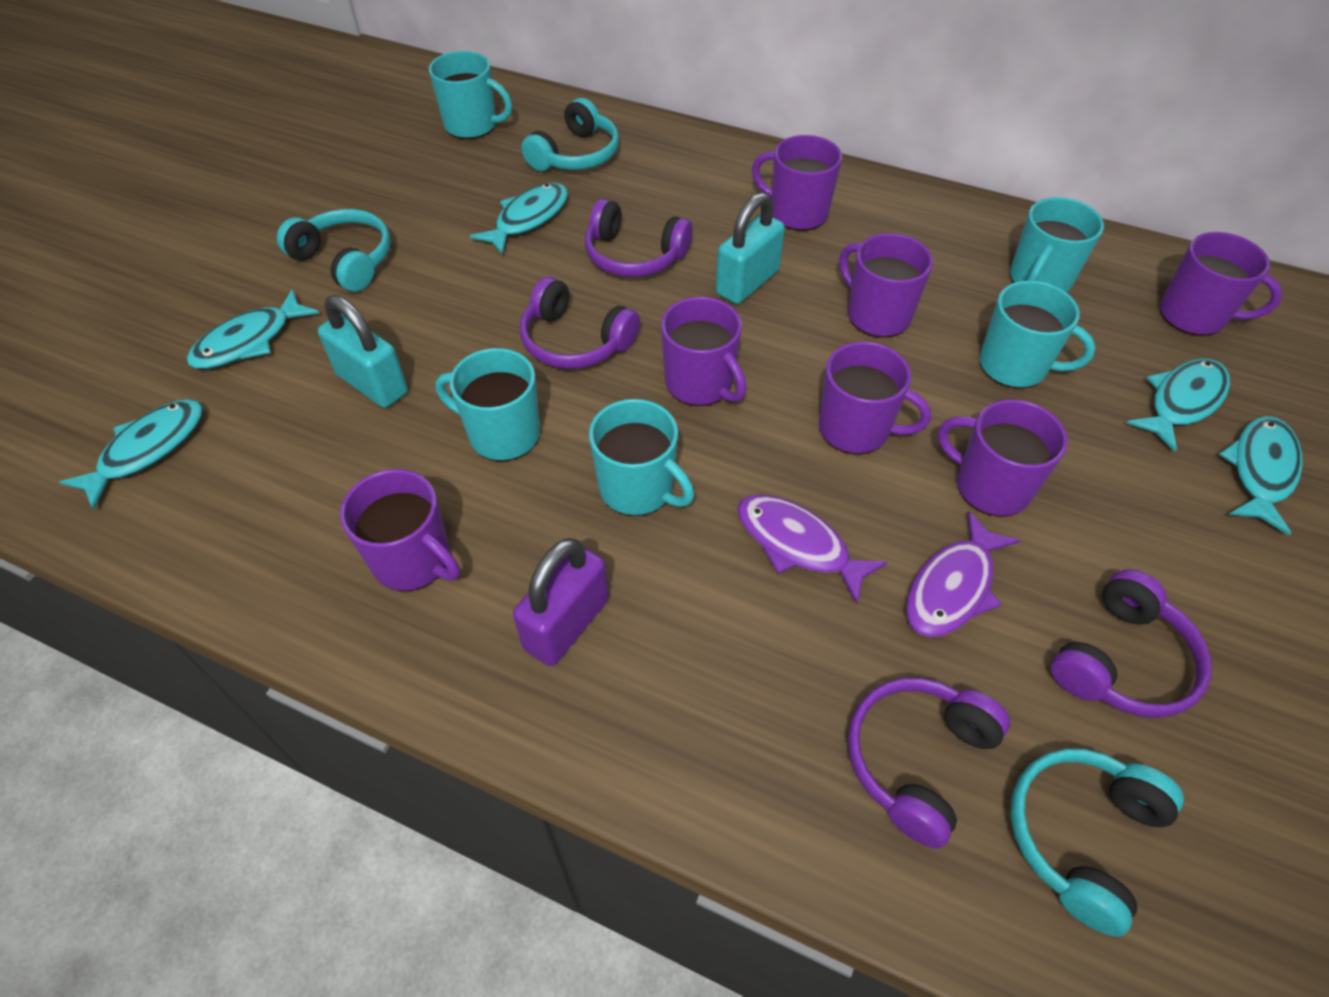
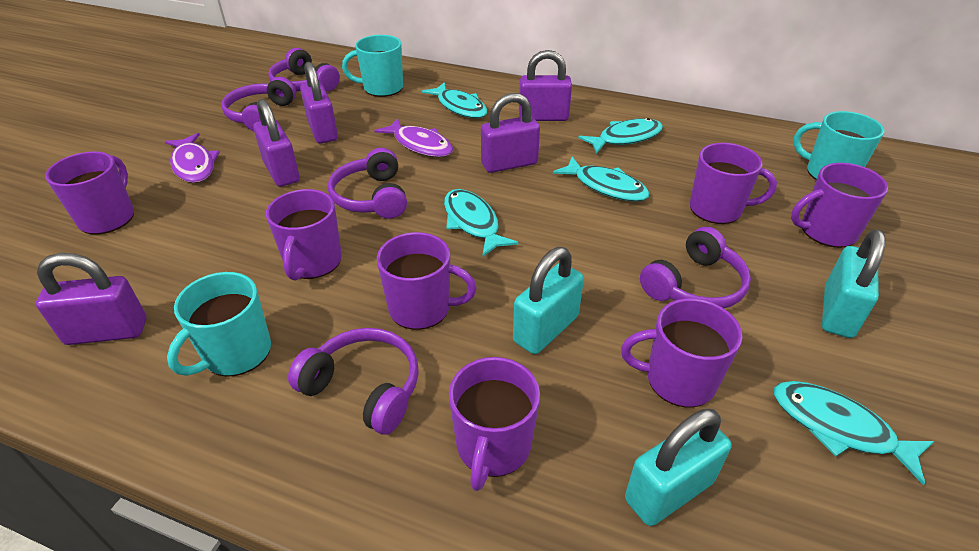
purple headphones: [520,277,640,369] [585,199,693,277] [848,678,1010,849] [1051,569,1212,718] = 4 -> [221,77,296,131] [268,48,340,91] [288,328,419,434] [328,148,407,219] [640,227,751,308] = 5
purple padlock: [513,538,609,666] = 1 -> [36,253,147,345] [253,99,300,187] [300,62,338,143] [481,93,540,173] [519,50,572,121] = 5
turquoise headphones: [277,209,391,292] [521,98,619,171] [1010,748,1184,937] = 3 -> none = 0
turquoise mug: [429,51,512,139] [436,348,540,461] [589,399,694,516] [979,280,1096,389] [1010,197,1104,293] = 5 -> [167,272,271,377] [342,35,403,97] [793,111,884,180] = 3
turquoise padlock: [318,295,408,408] [716,193,785,304] = 2 -> [513,247,584,354] [625,408,732,526] [822,229,886,338] = 3

